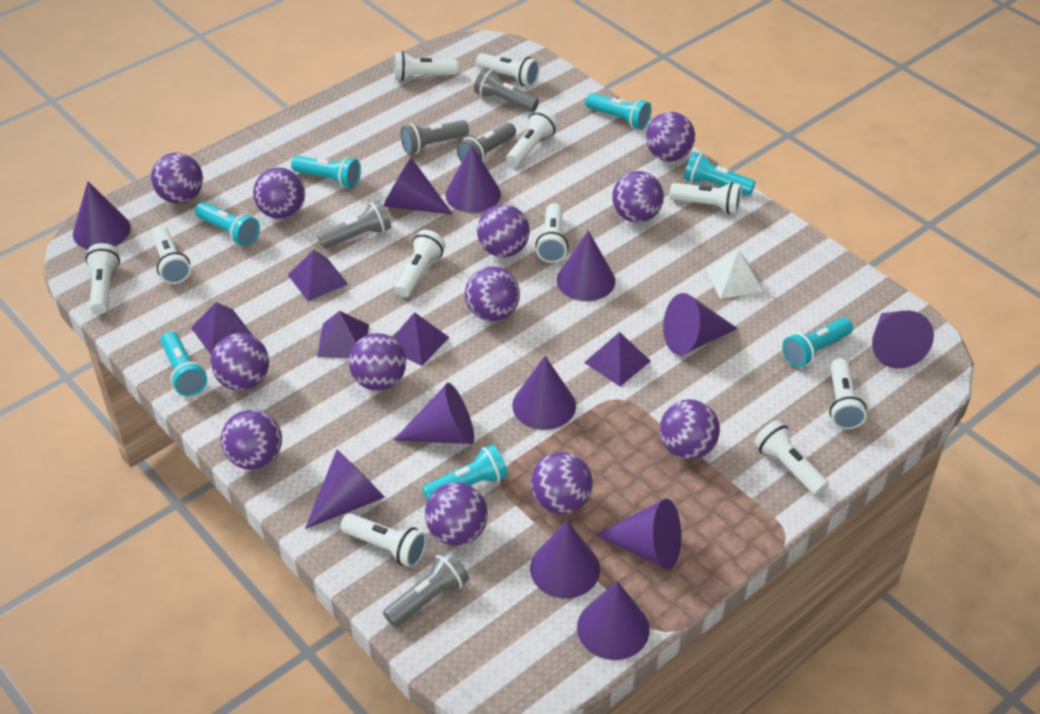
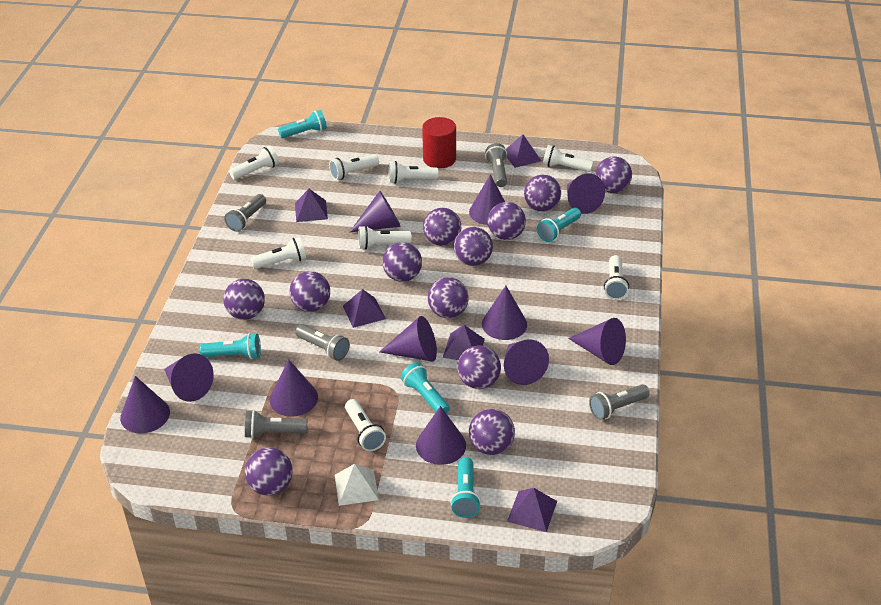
purple cone: [73,181,131,249] [305,450,385,529] [384,157,453,215] [393,383,474,444] [446,145,501,213] [512,356,576,430] [530,521,600,598] [557,230,615,301] [577,581,650,660] [595,499,681,570] [663,293,738,355] [872,310,934,368] = 12 -> [120,376,170,433] [164,353,214,402] [270,359,318,417] [350,191,401,232] [379,316,437,362] [416,406,466,465] [469,174,505,225] [482,286,527,340] [504,340,549,385] [567,173,605,214] [568,318,626,365] = 11
red cylinder: none = 0 -> [422,117,456,169] = 1
turquoise flashlight: [160,331,207,396] [195,202,260,246] [291,156,361,188] [422,444,508,501] [585,93,651,129] [684,152,755,195] [782,318,853,368] = 7 -> [200,333,261,360] [278,110,327,138] [401,362,450,414] [451,457,481,518] [537,207,581,242] = 5
white flashlight: [86,243,120,314] [152,226,191,284] [340,513,427,568] [394,51,458,81] [395,230,446,297] [476,53,540,86] [506,109,558,167] [535,203,568,263] [670,182,742,214] [754,420,829,496] [829,358,867,429] = 11 -> [229,146,279,180] [251,237,306,269] [329,154,379,180] [345,399,386,451] [358,225,412,250] [389,161,439,184] [543,145,594,172] [604,255,629,300] = 8

